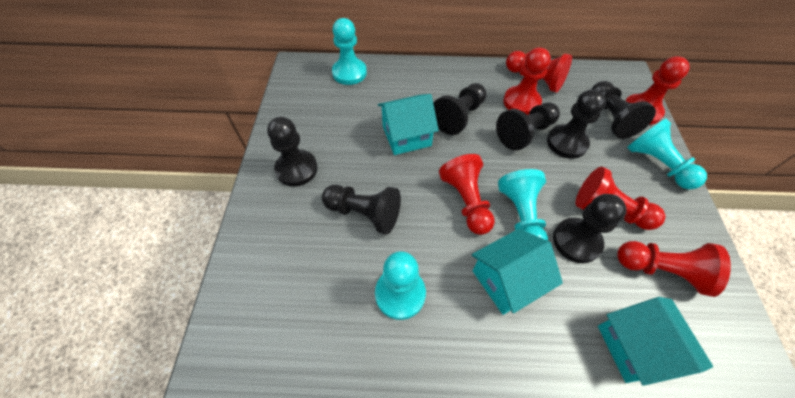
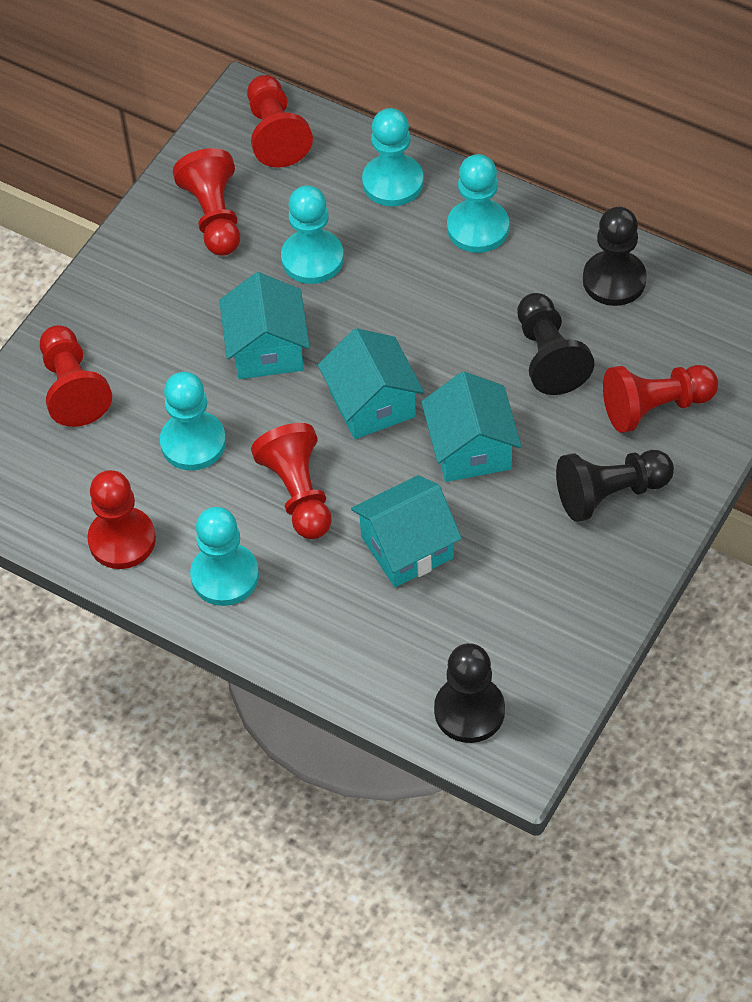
black pawn: [267,117,318,187] [322,185,401,235] [433,83,487,135] [496,103,560,151] [547,89,606,159] [553,194,627,263] [592,81,656,139] = 7 -> [434,643,505,743] [517,293,594,395] [556,450,674,522] [583,207,647,306] = 4
turquoise house: [378,94,439,155] [472,229,563,315] [598,297,713,386] = 3 -> [219,272,310,379] [318,328,424,439] [351,475,462,587] [421,371,522,482] = 4
turquoise pawn: [332,18,367,85] [375,251,426,320] [498,169,548,240] [627,119,707,189] = 4 -> [160,372,226,470] [190,507,259,606] [281,185,344,284] [362,108,424,206] [447,154,509,253] = 5

